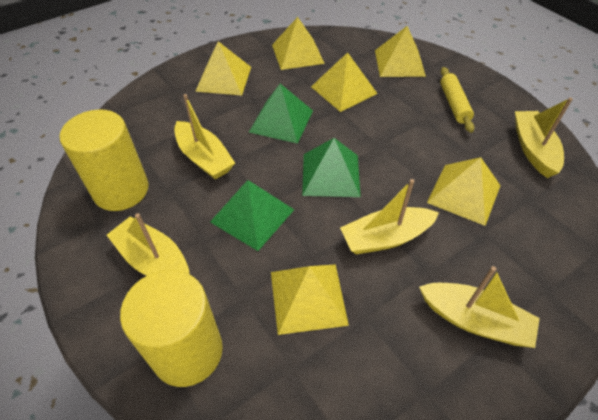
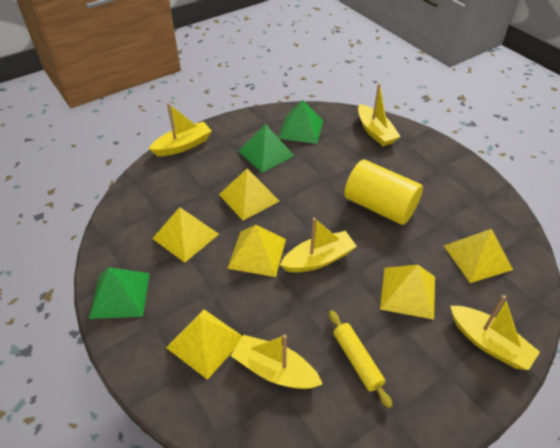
yellow cylinder: [60,110,148,211] [120,270,223,387] = 2 -> [344,160,423,225] = 1

